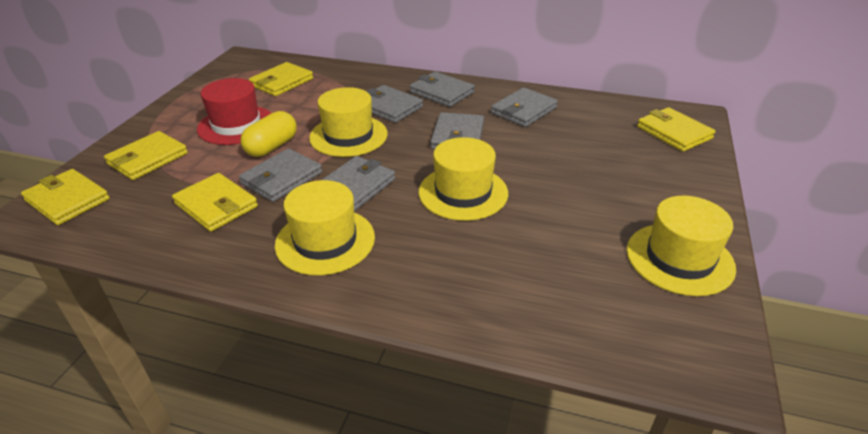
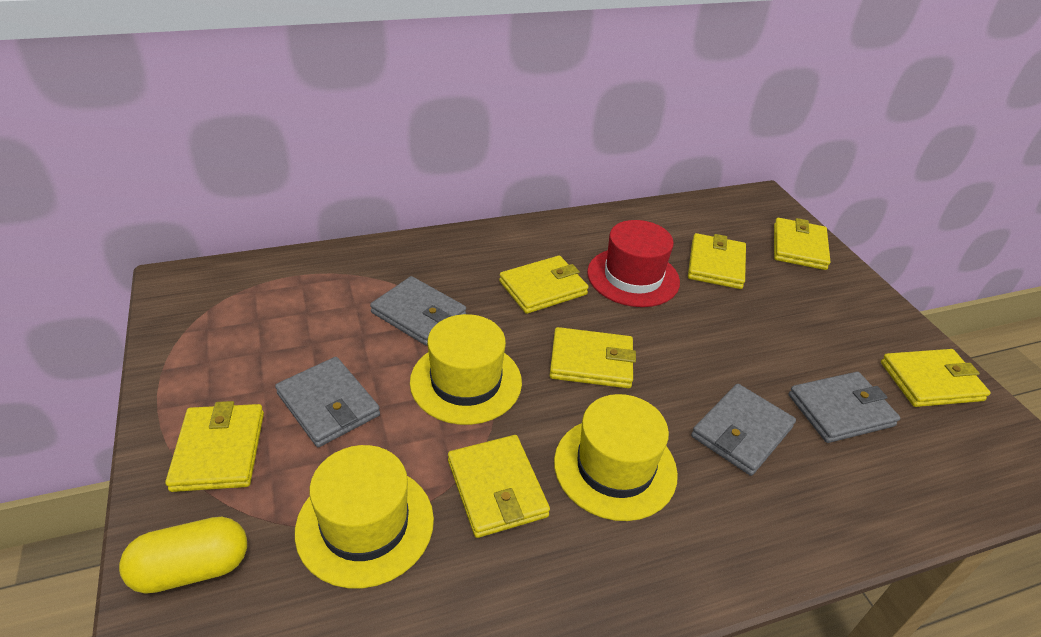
grey wallet: [239,148,322,202] [322,156,395,211] [366,85,423,123] [410,72,475,107] [431,112,484,149] [491,87,558,127] = 6 -> [275,357,380,447] [370,276,466,346] [691,384,796,476] [788,372,900,443] = 4
yellow hat: [275,180,375,276] [309,87,388,157] [418,137,508,221] [627,196,736,296] = 4 -> [295,445,434,588] [410,314,522,425] [554,394,678,521] = 3
yellow wallet: [21,169,110,225] [104,131,188,180] [172,173,258,232] [249,62,313,96] [637,107,716,152] = 5 -> [165,401,264,492] [448,435,550,538] [499,256,589,314] [549,327,636,388] [688,233,746,289] [774,218,831,270] [881,349,991,407] = 7

